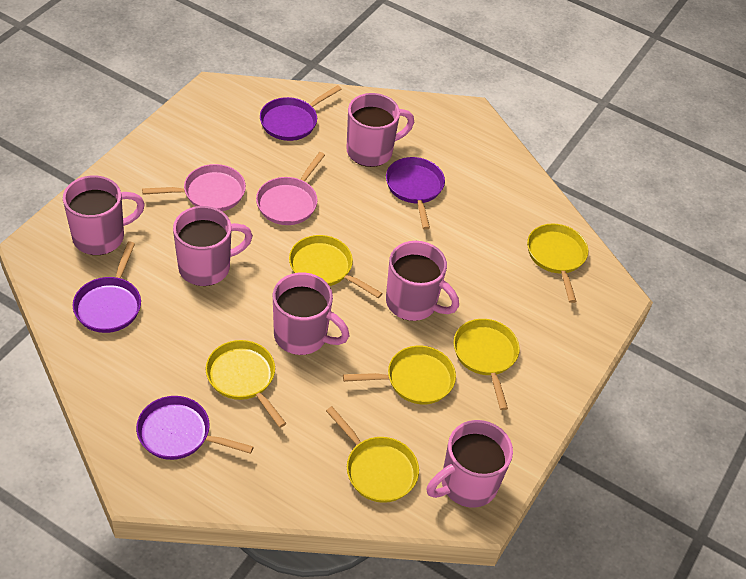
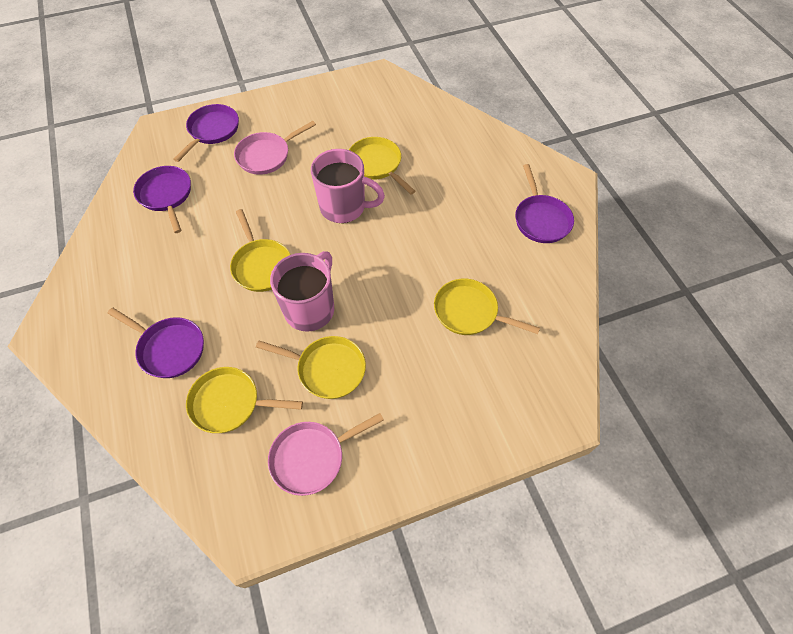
pink mug: [63,175,145,255] [173,206,253,286] [273,272,350,355] [346,93,414,167] [386,241,459,321] [427,420,513,508] = 6 -> [270,251,334,332] [311,149,385,223] = 2
yellow pan: [206,340,286,428] [289,235,383,298] [326,406,419,503] [343,346,456,404] [453,319,520,410] [527,224,588,303] = 6 -> [186,367,303,433] [230,209,291,292] [256,336,366,399] [349,137,415,195] [434,279,540,335] = 5

